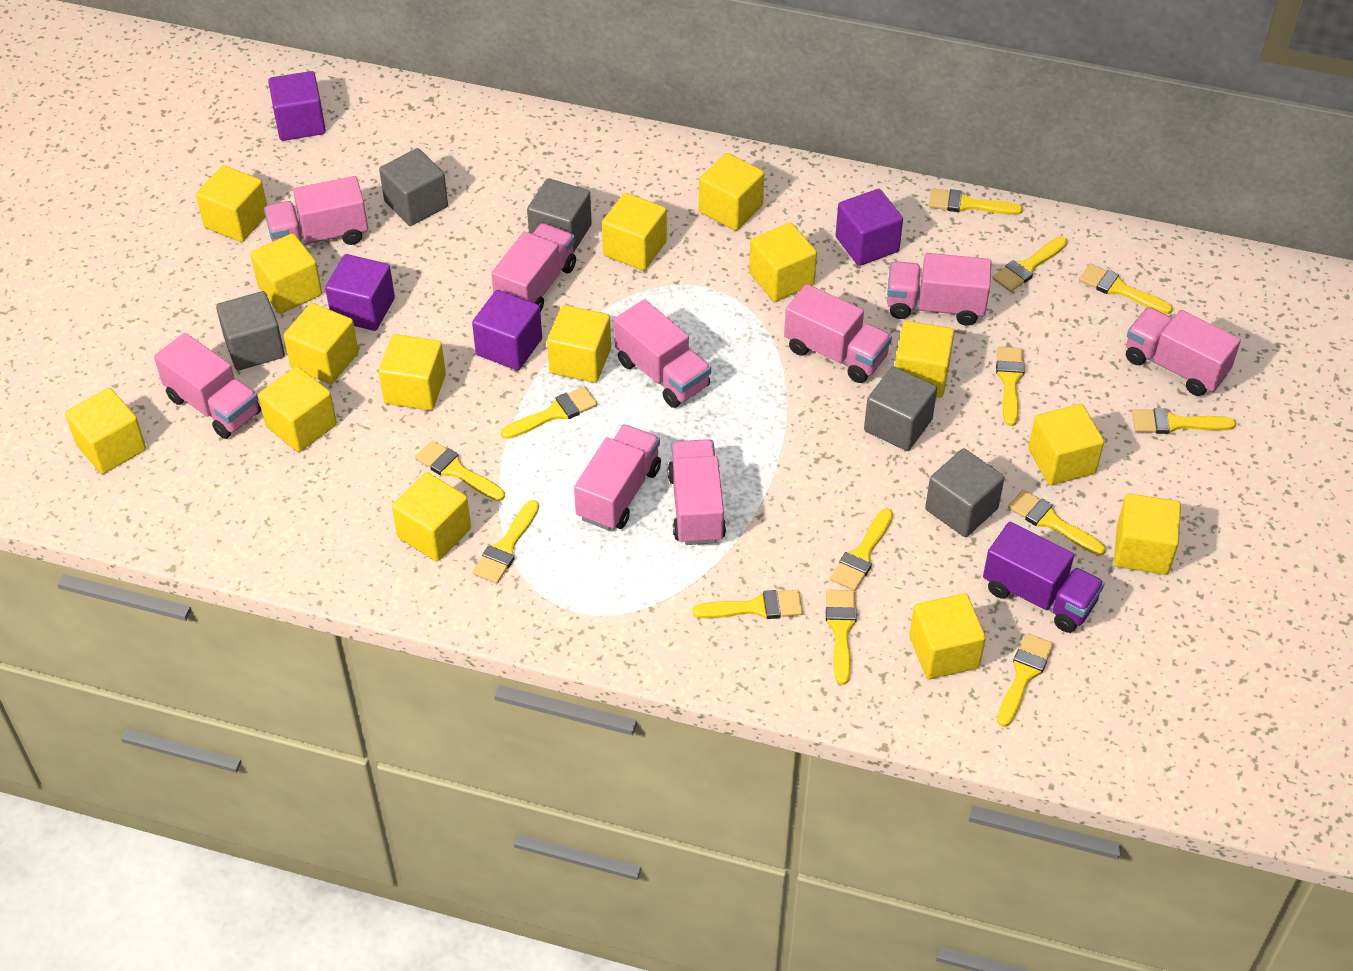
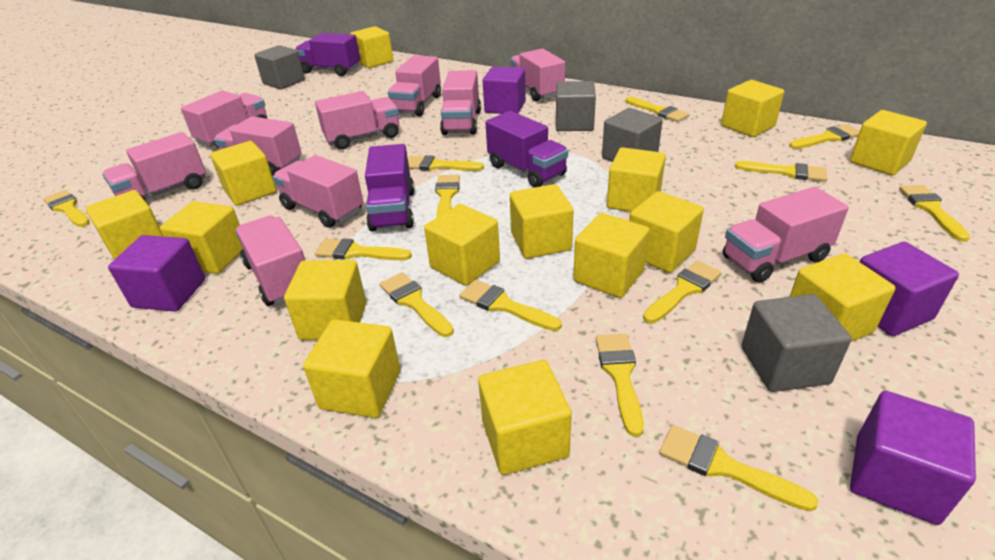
grey cube: [216,291,285,370] [379,148,448,226] [527,178,592,252] [864,366,937,451] [925,448,1004,537] = 5 -> [254,45,305,89] [556,81,596,131] [602,108,663,162] [741,294,852,392] = 4
pink truck: [154,333,261,439] [264,176,368,245] [491,223,576,312] [574,424,661,530] [614,299,711,408] [668,439,726,545] [784,284,892,383] [887,253,992,326] [1126,307,1241,396] = 9 -> [102,132,206,202] [181,91,268,148] [214,116,302,177] [235,216,305,306] [273,155,363,228] [315,91,399,150] [388,55,441,116] [440,70,481,135] [510,49,565,101] [723,187,849,283] = 10
purple truck: [983,522,1105,633] = 1 -> [296,33,360,76] [365,144,415,231] [485,111,568,188] = 3

